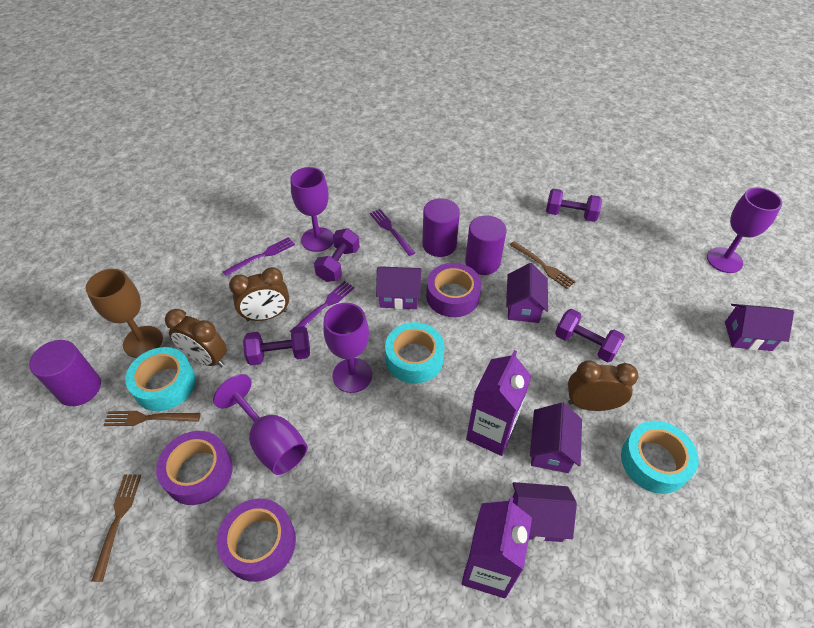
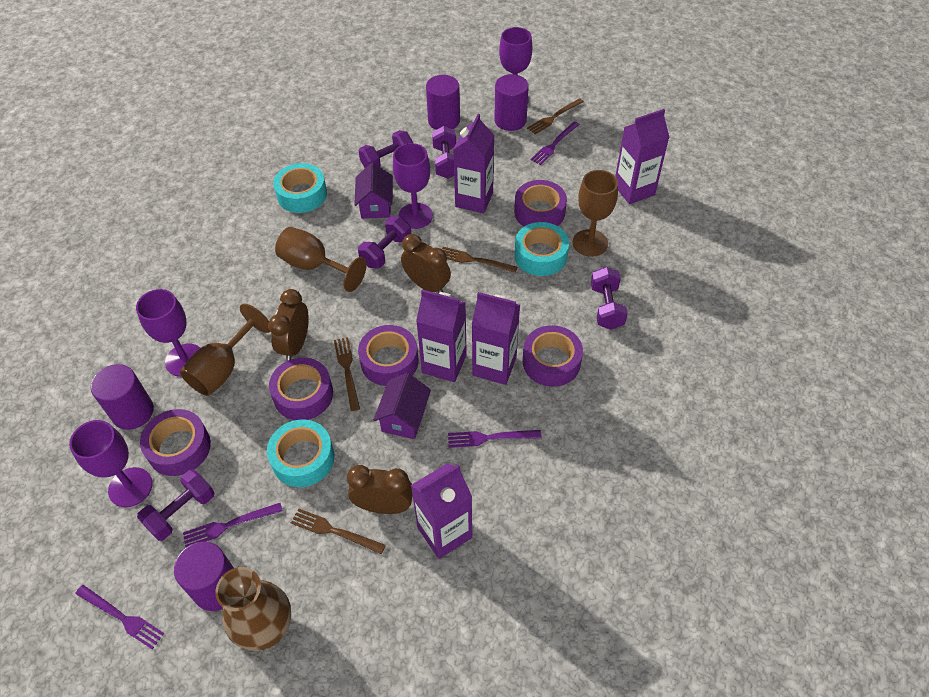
brown fork: [92,474,141,582] [103,411,201,426] [510,241,576,289] = 3 -> [291,508,386,554] [334,337,360,411] [442,247,518,273] [527,98,584,135] = 4
brown goblet: [86,269,163,358] = 1 -> [180,303,270,396] [275,227,366,292] [573,170,618,257] = 3
brown vase: none = 0 -> [215,567,291,651] = 1
purple carton: [462,497,532,599] [466,350,532,456] = 2 -> [411,463,472,559] [416,289,467,382] [453,114,494,213] [472,292,520,385] [615,109,670,204] = 5
purple cylinder: [29,340,101,406] [422,198,460,257] [465,215,507,275] = 3 -> [91,364,154,430] [174,542,234,611] [426,75,460,130] [494,74,529,131] = 4
purple dumbbell: [243,326,310,365] [314,228,360,282] [546,189,602,222] [555,309,625,362] = 4 -> [137,470,215,541] [358,216,411,268] [359,130,413,168] [432,126,456,179] [591,267,627,330] = 5
purple fork: [223,237,295,276] [290,281,355,332] [370,209,415,256] = 3 -> [75,585,165,649] [183,502,283,547] [448,430,541,448] [530,121,580,165] = 4
purple house: [376,266,422,309] [506,263,548,323] [512,482,577,542] [530,403,582,473] [725,304,794,351] = 5 -> [354,162,393,219] [374,373,431,439] = 2
purple tape: [156,431,233,505] [217,499,296,582] [426,263,482,317] = 3 -> [140,409,211,476] [269,357,333,420] [358,325,419,386] [514,180,567,226] [522,325,583,387] = 5

